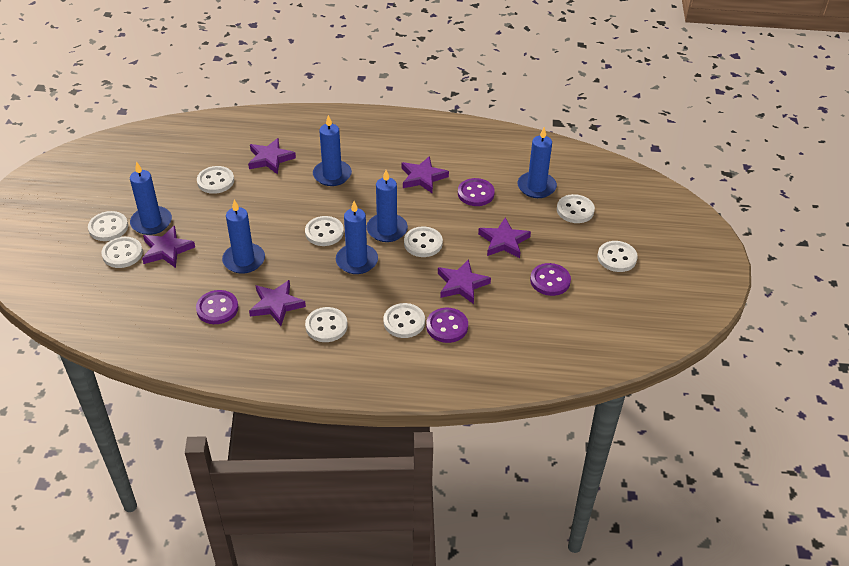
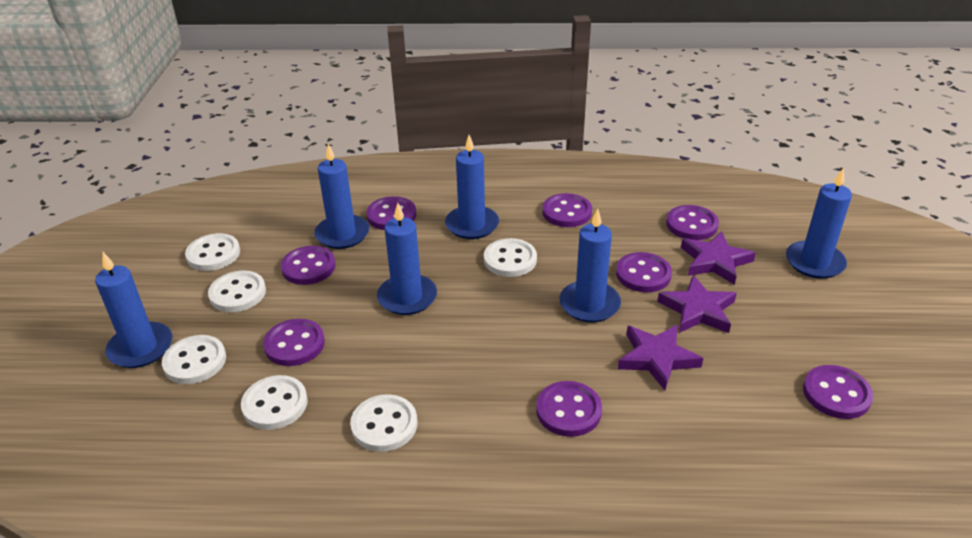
purple button: [196,290,238,324] [426,308,468,343] [458,178,495,206] [530,263,571,296] = 4 -> [263,319,325,366] [281,246,336,285] [366,196,416,230] [536,381,602,437] [542,193,592,227] [616,252,672,292] [666,205,719,240] [803,365,873,419] = 8
purple star: [142,225,195,268] [248,138,296,174] [249,280,306,326] [402,156,449,194] [438,259,491,304] [478,218,531,258] = 6 -> [618,325,703,390] [657,275,737,333] [681,231,756,285] = 3
white button: [88,211,128,241] [101,237,143,268] [197,166,234,194] [305,216,344,246] [305,307,348,342] [383,303,425,338] [404,226,443,257] [557,194,595,223] [598,241,638,272] = 9 -> [162,335,226,384] [185,233,240,271] [208,271,266,312] [241,375,308,430] [350,394,417,452] [484,238,537,277] = 6

